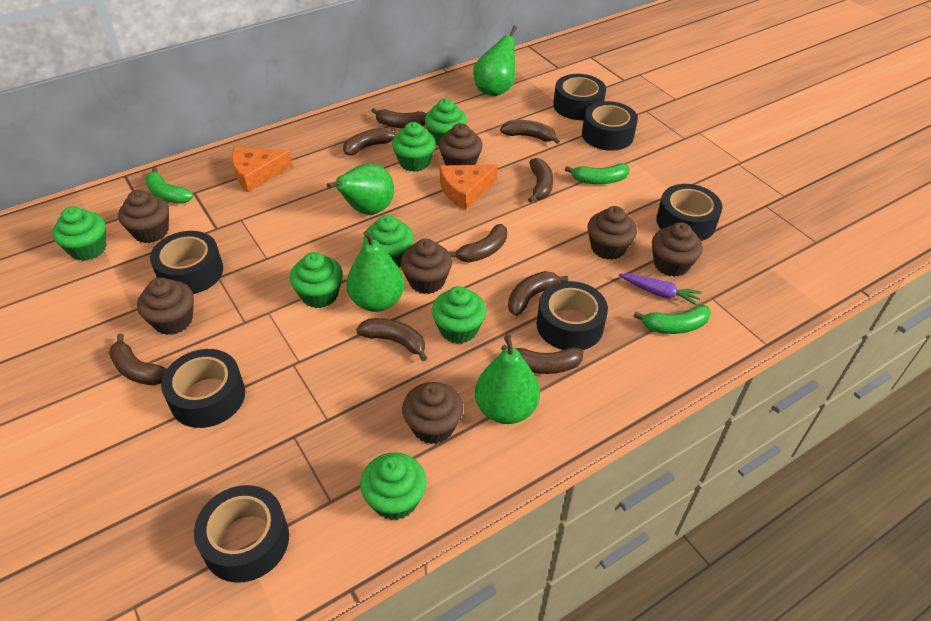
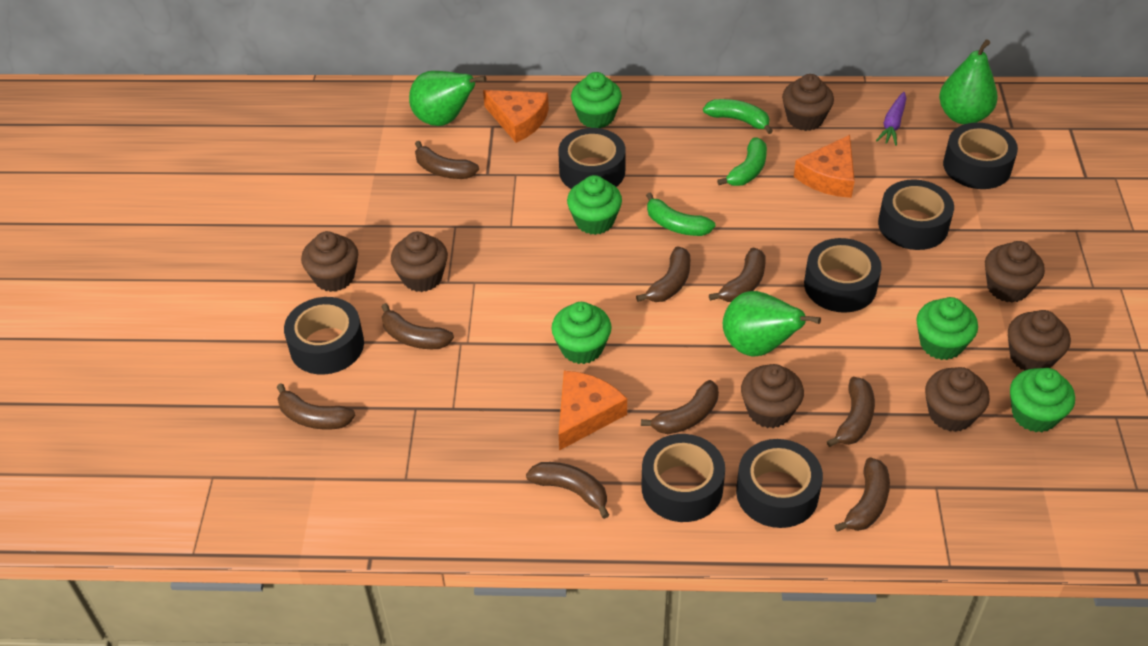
green cupcake: [52,206,107,261] [290,252,343,308] [360,452,427,520] [363,215,414,267] [392,122,436,172] [425,99,467,146] [432,286,486,344] = 7 -> [551,302,612,364] [567,175,622,235] [571,72,622,128] [916,297,978,360] [1010,368,1075,432] = 5
green pear: [327,163,394,215] [346,231,404,312] [473,26,517,96] [475,335,540,424] = 4 -> [409,71,486,126] [723,291,821,357] [939,39,998,124] = 3
orange cheese: [232,147,293,193] [440,164,498,210] = 2 -> [483,90,549,143] [559,371,627,451] [794,135,855,198] = 3

